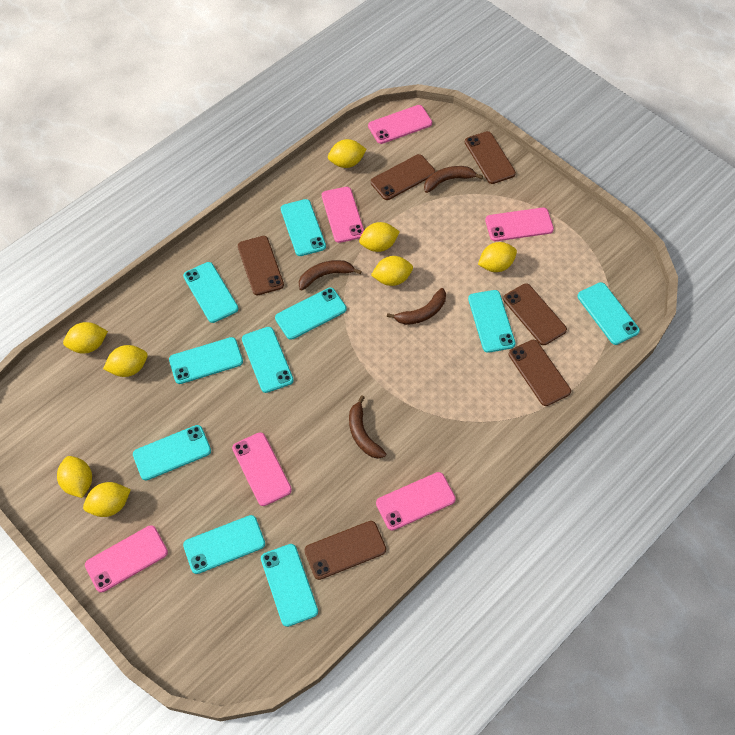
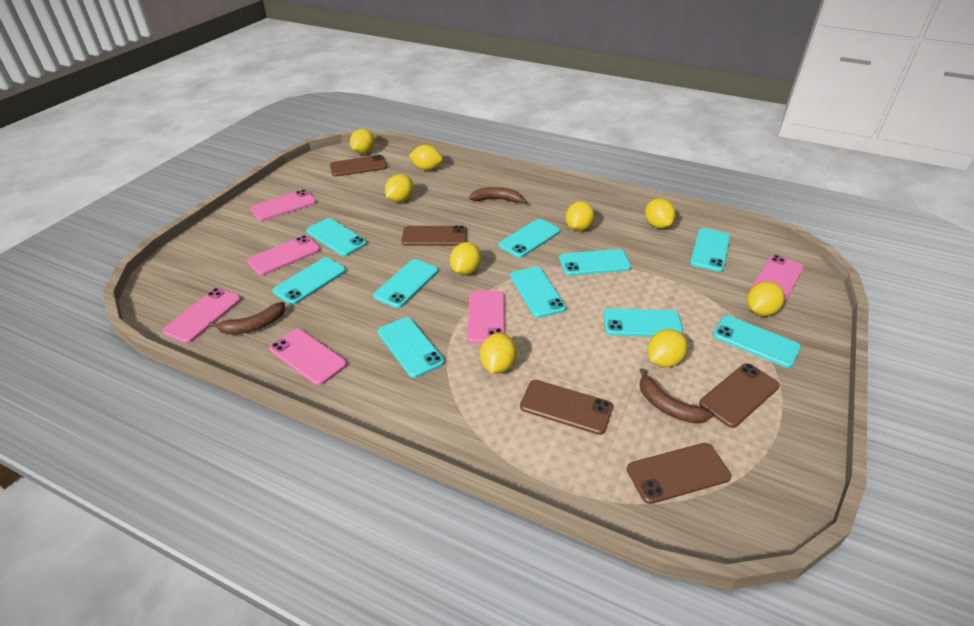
brown banana: [299,260,362,290] [349,395,387,459] [387,288,446,325] [424,166,483,193] = 4 -> [208,302,285,335] [469,187,527,204] [640,368,713,424] = 3
brown phone: [238,236,284,295] [304,521,386,580] [371,154,436,200] [465,131,516,184] [503,283,567,345] [509,340,571,406] = 6 -> [330,155,387,177] [401,226,467,246] [520,380,613,435] [627,443,731,504] [699,363,780,428] = 5
yellow lemon: [57,456,92,498] [63,322,108,354] [83,482,131,517] [103,345,148,377] [328,139,367,168] [359,222,400,252] [371,256,413,286] [478,242,517,272] = 8 -> [350,129,375,154] [385,174,414,202] [409,145,443,170] [450,242,481,275] [480,333,517,374] [566,201,595,231] [645,199,676,228] [647,329,688,367] [747,281,785,316] = 9

